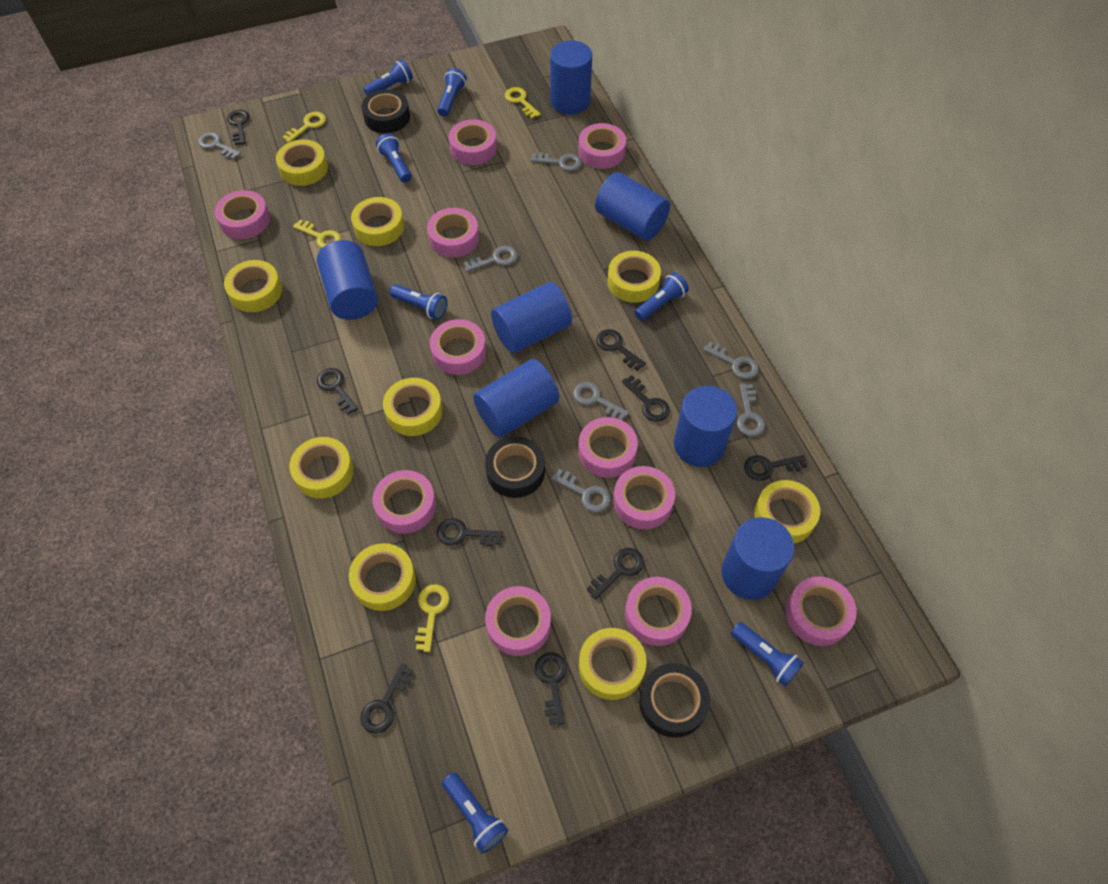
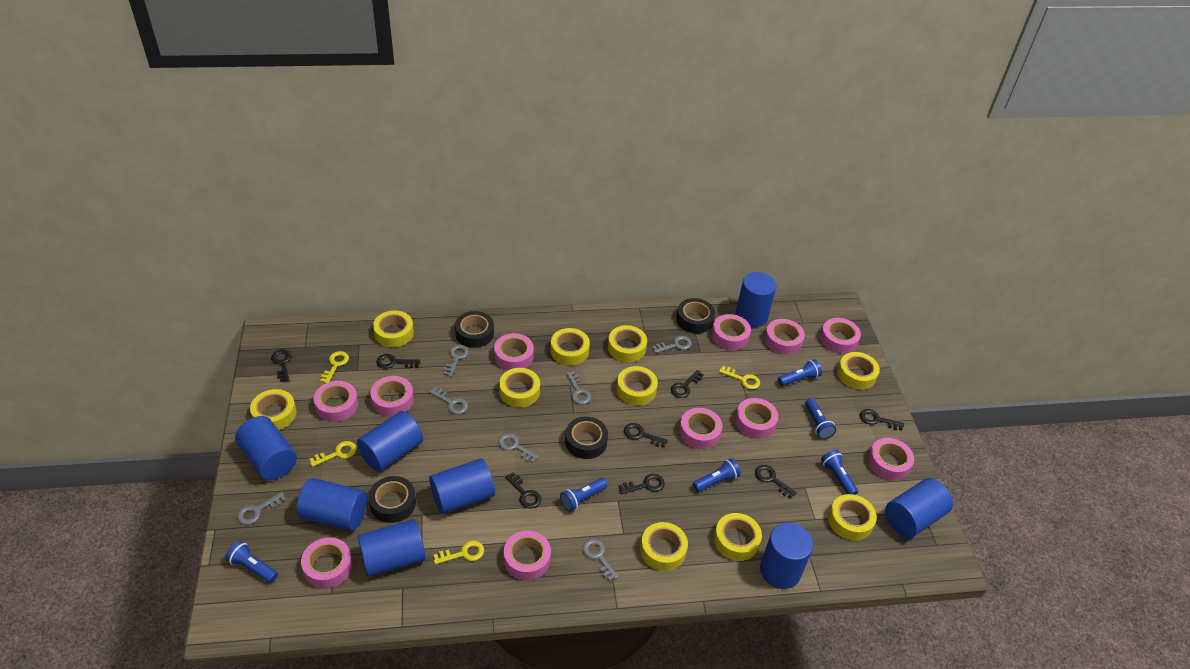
black key: [227,110,250,145] [317,368,358,415] [361,663,413,734] [437,518,503,546] [535,652,567,725] [587,548,644,600] [596,329,646,371] [622,375,670,422] [744,455,807,481] = 9 -> [271,349,291,382] [376,354,420,369] [505,472,541,509] [618,474,665,494] [624,423,668,447] [671,370,704,398] [755,465,797,498] [860,409,904,430] = 8
black tape: [362,89,410,133] [485,436,545,498] [639,663,710,738] = 3 -> [369,476,416,523] [455,311,494,348] [565,417,608,459] [676,298,715,333] = 4
blue cylinder: [317,240,378,320] [473,359,559,438] [491,282,572,353] [550,41,592,115] [595,172,670,241] [674,386,737,467] [721,517,794,600] = 7 -> [235,416,297,480] [296,478,367,531] [357,411,423,472] [358,519,426,577] [429,458,495,514] [736,272,776,327] [760,523,813,589] [885,478,953,538] = 8
blue flashlight: [363,59,413,96] [376,133,412,183] [390,284,447,320] [437,68,467,117] [442,772,508,853] [635,272,689,321] [731,622,804,686] = 7 -> [225,541,278,583] [560,478,608,512] [693,458,741,492] [778,359,822,386] [805,398,836,439] [821,450,858,495] = 6
yellow tape: [224,260,282,312] [276,139,328,186] [289,437,354,499] [349,543,416,611] [351,197,404,246] [383,378,443,436] [579,628,647,700] [607,251,661,303] [754,480,820,543] = 9 -> [250,389,297,430] [373,311,414,347] [499,368,540,407] [550,328,590,365] [608,325,647,362] [617,366,658,405] [640,522,688,571] [714,513,762,561] [828,494,877,541] [837,352,880,390] = 10

